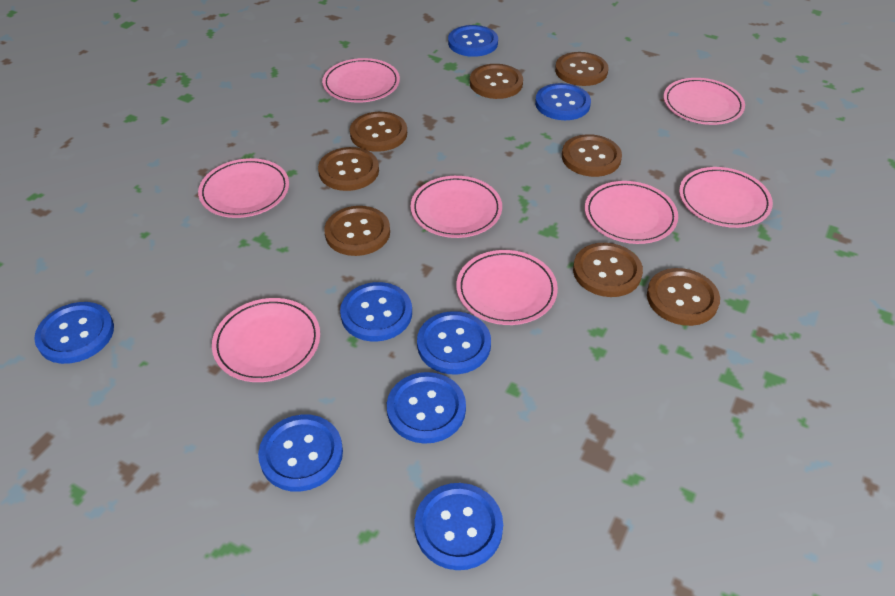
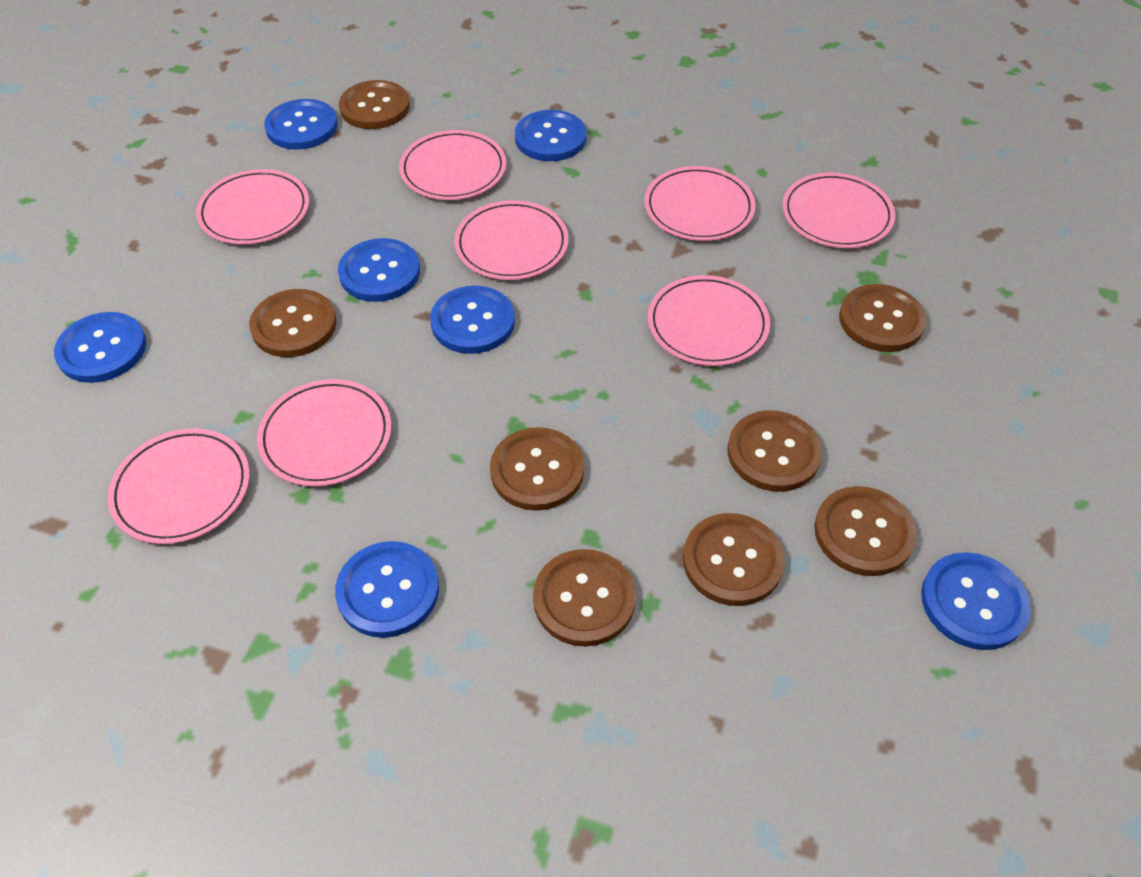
blue button: [34,302,114,364] [258,414,343,492] [340,282,412,341] [387,372,466,444] [414,483,503,570] [417,311,491,374] [448,25,498,57] [535,83,591,120] = 8 -> [54,312,146,383] [264,99,338,150] [335,541,439,638] [338,238,420,302] [430,286,515,354] [515,110,587,161] [921,552,1031,650] = 7

